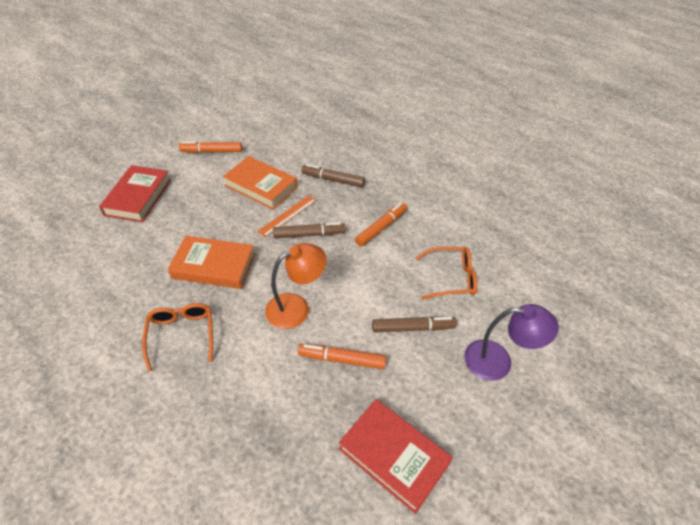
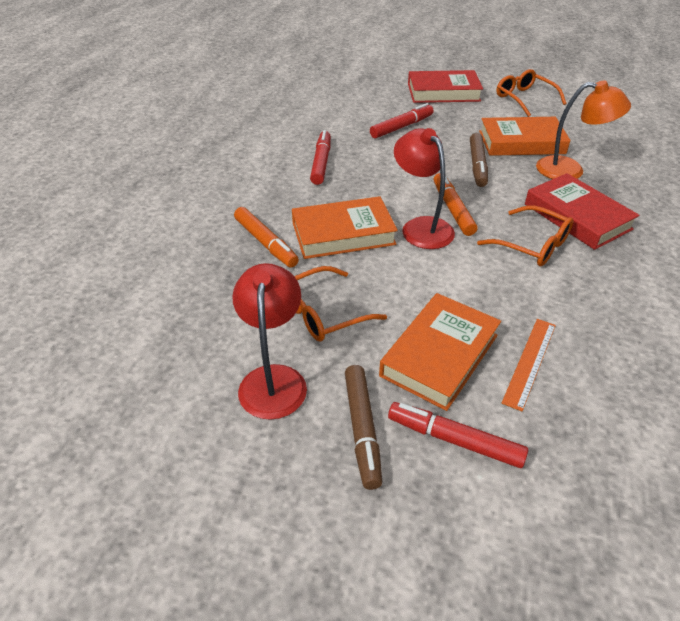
brown marker: [273,222,346,238] [302,164,365,187] [372,316,457,332] = 3 -> [345,365,382,490] [470,133,488,187] = 2
orange book: [168,236,255,289] [223,156,298,209] = 2 -> [292,196,398,259] [379,293,501,411] [479,117,571,156] = 3
orange glasses: [142,303,213,372] [415,247,477,300] = 2 -> [294,266,387,341] [477,206,574,266] [496,69,566,117] = 3
orange marker: [179,141,242,153] [298,344,386,369] [355,202,407,247] = 3 -> [234,207,299,268] [434,173,477,236] = 2
purple lamp: [464,304,559,381] = 1 -> none = 0
red lamp: none = 0 -> [232,263,307,420] [394,128,455,249] = 2
red marker: none = 0 -> [310,130,331,185] [370,103,434,138] [388,402,528,468] = 3

